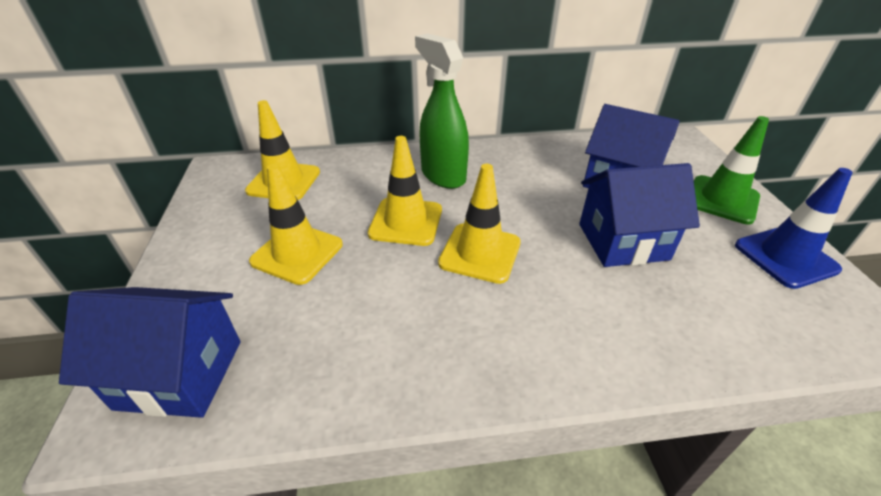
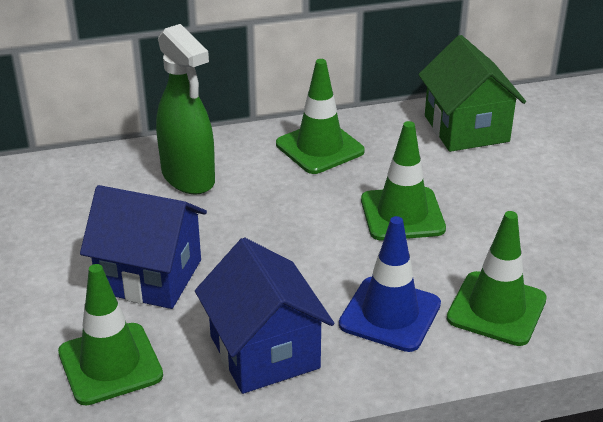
blue house: [59,287,241,418] [579,163,700,267] [583,104,680,188] = 3 -> [80,185,207,309] [195,238,334,394] = 2
green house: none = 0 -> [418,35,526,152] = 1
green traffic cone: [694,116,769,224] = 1 -> [58,264,163,405] [276,59,365,174] [361,121,446,241] [447,211,547,346] = 4
yellow traffic cone: [245,100,320,200] [249,164,343,285] [368,136,442,246] [438,164,521,284] = 4 -> none = 0

